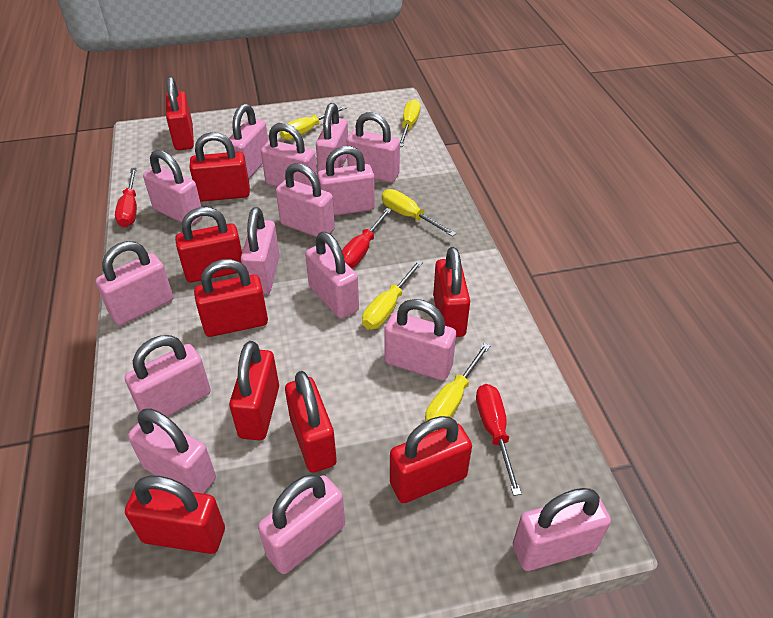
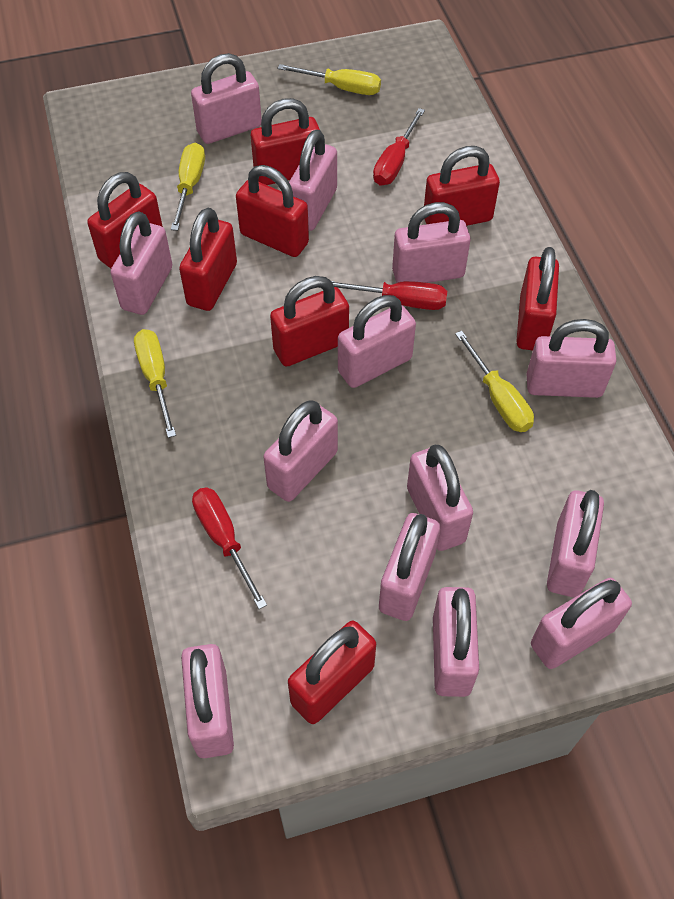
pink padlock: [96,241,173,326] [125,335,211,416] [128,409,216,494] [143,150,203,225] [226,104,268,179] [241,207,280,294] [258,474,345,574] [261,123,317,187] [276,163,335,237] [305,232,359,319] [316,103,348,172] [317,146,375,216] [347,112,400,183] [384,299,456,381] [513,488,611,571] = 15 -> [111,211,172,315] [181,644,234,758] [191,53,262,144] [263,400,338,502] [289,129,337,231] [338,295,416,388] [379,513,440,621] [392,202,471,283] [407,445,473,551] [433,587,479,697] [526,319,616,398] [531,578,632,669] [547,490,604,597] = 13
red padlock: [125,475,225,554] [166,76,194,150] [175,207,242,283] [189,132,250,202] [194,259,268,337] [229,341,279,440] [285,371,337,473] [390,416,472,503] [433,247,470,337] = 9 -> [87,172,163,269] [179,208,237,311] [236,165,309,257] [251,98,320,185] [270,276,349,367] [288,620,376,724] [424,146,500,226] [516,247,559,350] = 8
yellow screwdriver: [280,106,347,140] [362,260,423,329] [382,189,456,237] [400,99,421,147] [425,343,490,421] = 5 -> [134,329,176,438] [171,142,205,231] [278,64,381,95] [455,331,534,432] = 4

